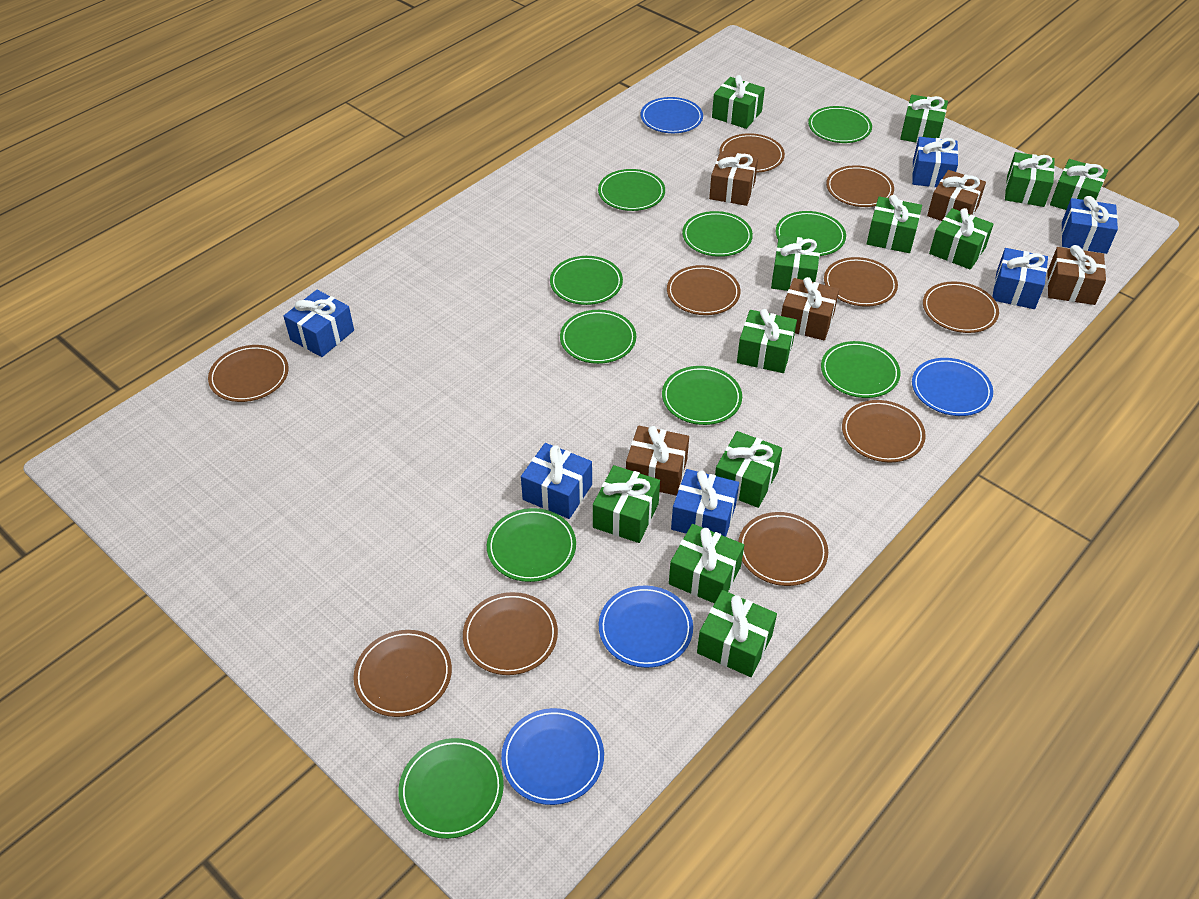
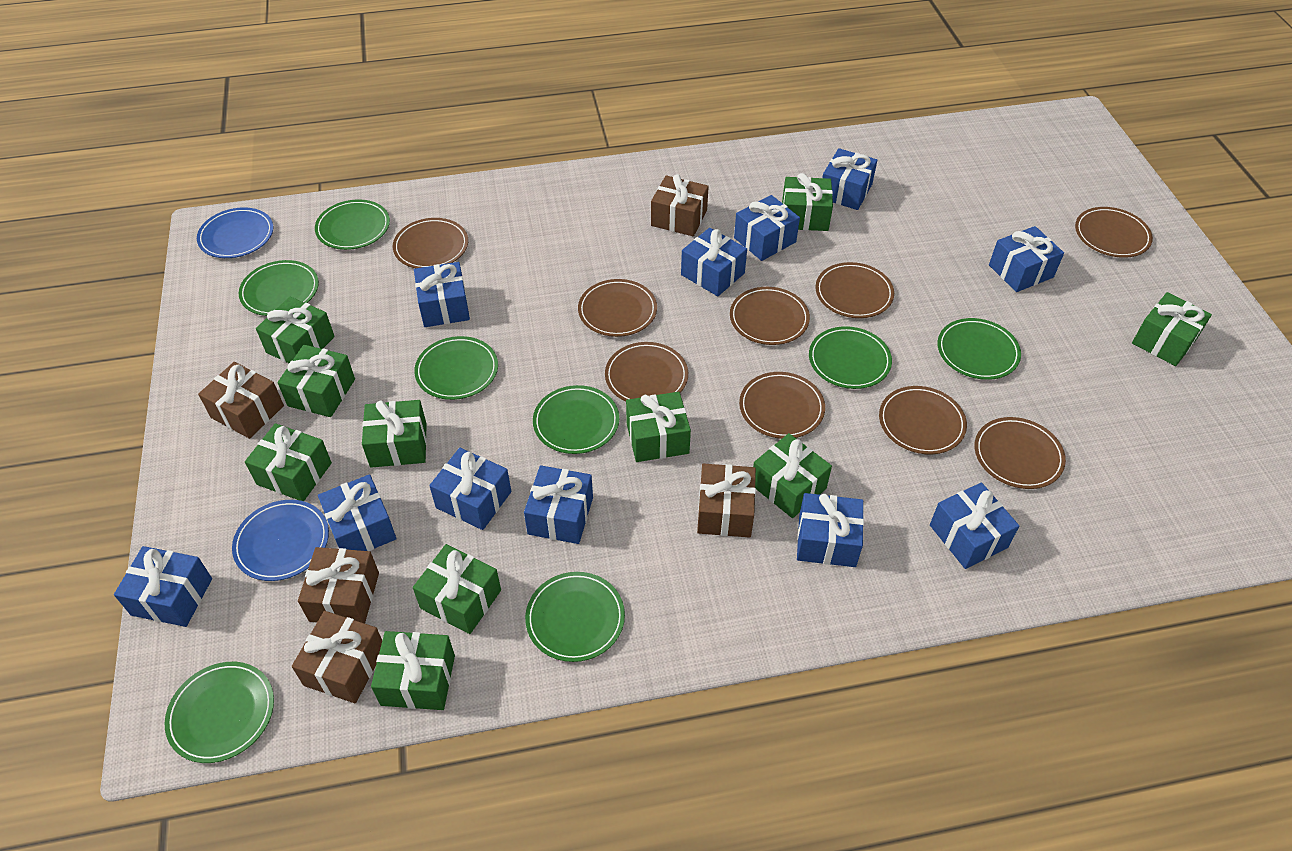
blue gift: [283,290,354,357] [521,443,592,519] [671,469,739,537] [912,137,958,187] [992,248,1048,309] [1061,196,1118,254] = 6 -> [114,546,212,627] [318,474,396,551] [414,262,470,327] [429,448,511,530] [524,465,593,544] [681,228,747,296] [734,195,800,261] [797,493,864,567] [822,148,877,210] [930,482,1019,569] [989,226,1064,292] = 11
blue plate: [501,708,604,805] [599,585,693,668] [640,97,703,133] [912,358,993,416] = 4 -> [197,207,273,258] [232,500,329,581] = 2
brown plate: [208,345,289,402] [353,630,452,717] [463,592,558,675] [667,265,741,315] [719,133,785,173] [738,512,828,586] [824,257,898,307] [826,165,894,207] [842,400,926,462] [923,281,999,333] = 10 -> [393,218,468,268] [578,279,657,337] [605,342,688,401] [730,287,810,345] [739,372,825,439] [815,262,894,318] [879,386,967,454] [974,417,1066,489] [1075,207,1153,258] = 9
green gift: [593,465,660,543] [669,524,744,604] [697,590,777,677] [712,75,765,129] [715,431,782,508] [737,309,797,373] [771,236,821,291] [867,195,922,253] [900,95,948,143] [929,208,994,270] [1005,152,1055,207] [1050,159,1108,210] = 12 -> [245,423,332,501] [256,296,335,363] [277,345,355,417] [362,400,427,468] [371,631,455,710] [413,544,501,634] [626,392,691,462] [753,433,832,518] [782,173,833,231] [1132,292,1212,366] = 10
green plate: [398,738,504,839] [487,508,576,582] [550,256,623,305] [560,310,636,364] [598,169,665,211] [662,366,742,425] [682,211,753,257] [776,211,846,256] [808,106,872,143] [821,341,900,398] = 10 -> [165,662,274,763] [239,260,319,316] [315,199,390,250] [414,336,498,400] [525,572,625,662] [533,385,619,454] [809,326,892,389] [937,318,1021,380] = 8

